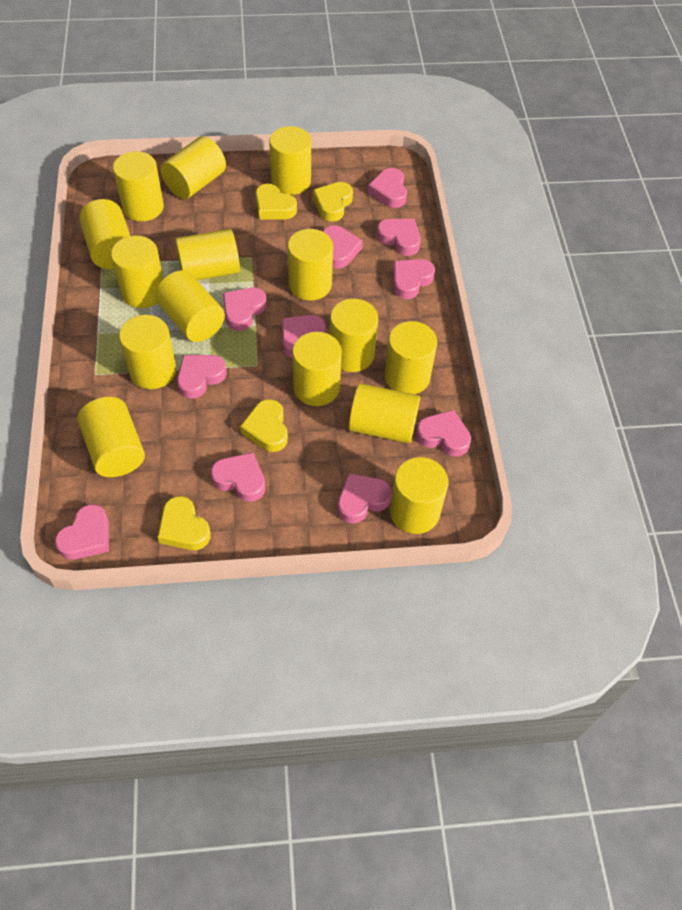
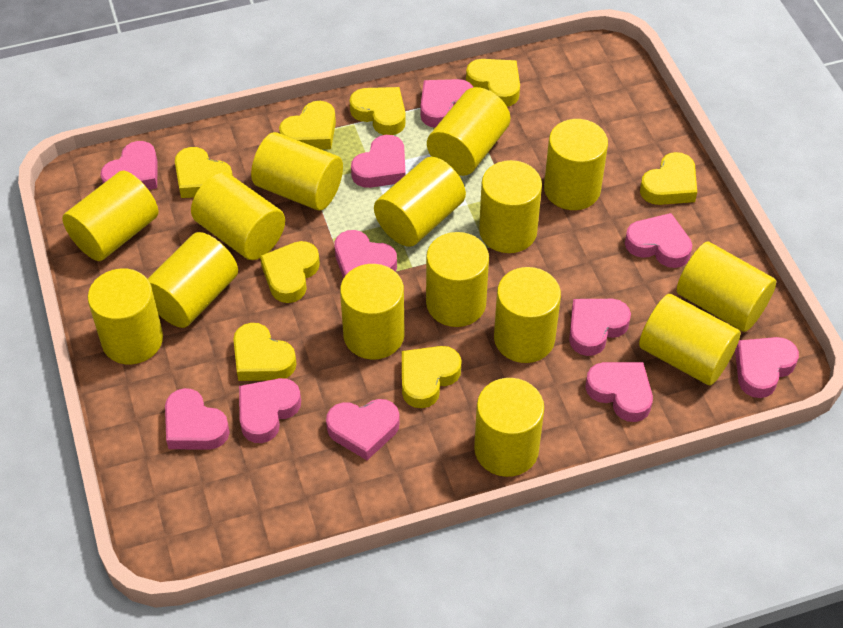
yellow heart: [158,496,211,550] [240,399,288,452] [255,184,297,219] [313,182,353,222] = 4 -> [175,147,233,198] [233,323,297,381] [260,241,320,303] [279,101,336,149] [350,87,406,135] [402,346,462,408] [466,59,520,107] [640,152,697,205] = 8

